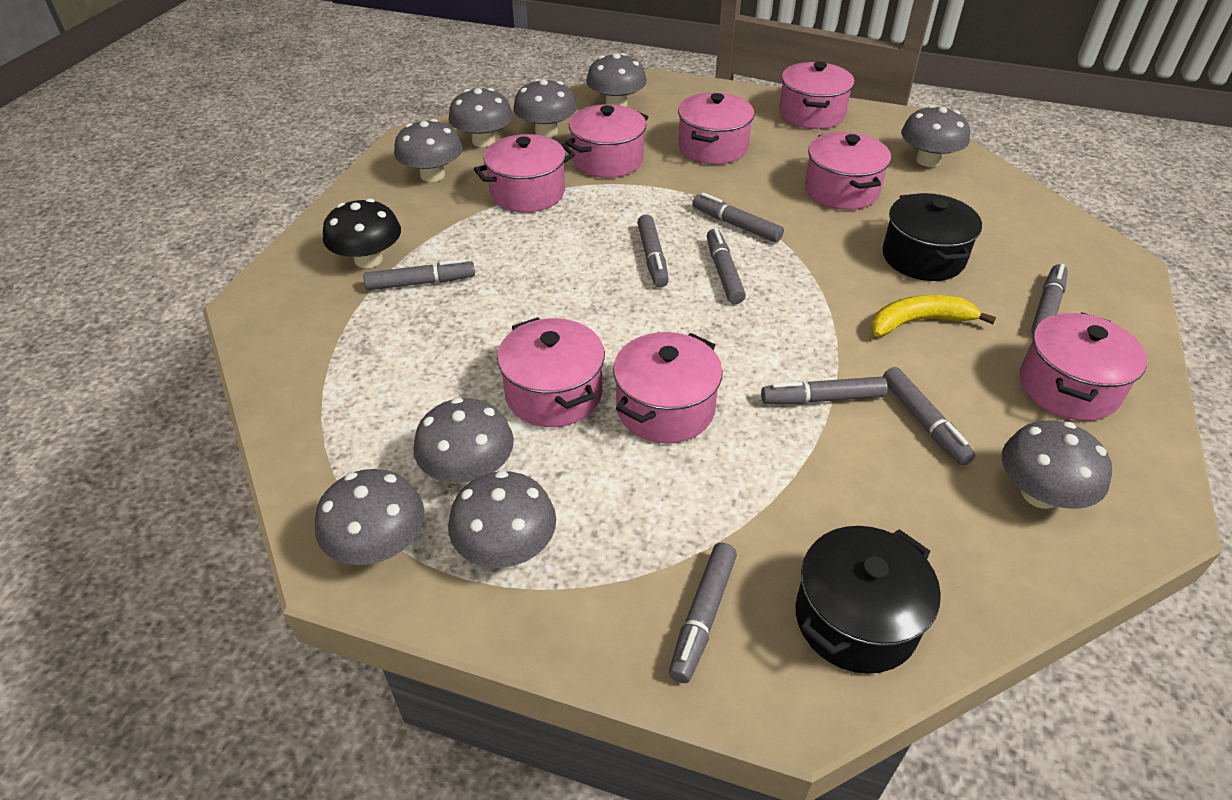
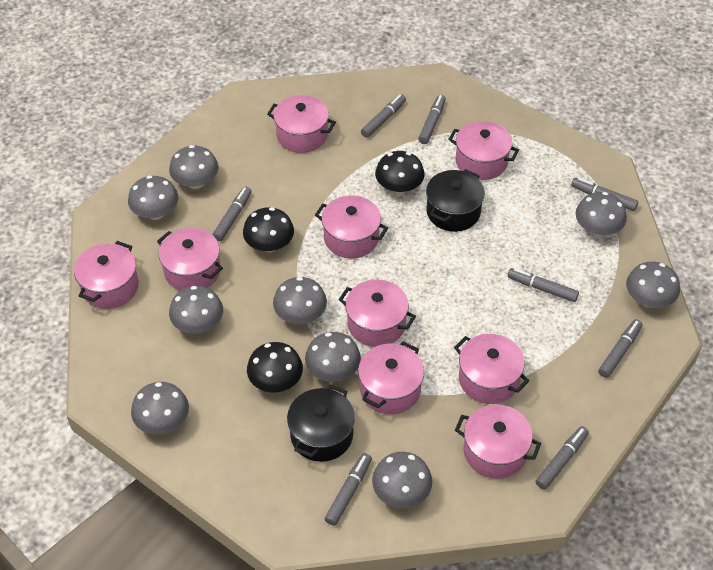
black mushroom: [323,198,401,268] = 1 -> [243,207,294,252] [247,342,303,393] [375,151,424,194] = 3
pink pot: [474,134,575,212] [497,317,605,427] [565,104,648,178] [613,332,723,444] [678,93,754,164] [779,61,855,129] [805,132,891,210] [1019,312,1147,421] = 8 -> [74,241,139,309] [157,228,223,291] [267,95,336,153] [315,195,388,259] [339,280,416,347] [358,341,424,414] [448,121,519,180] [454,334,529,404] [455,404,541,479] = 9
yellow banana: [871,295,996,337] = 1 -> none = 0

